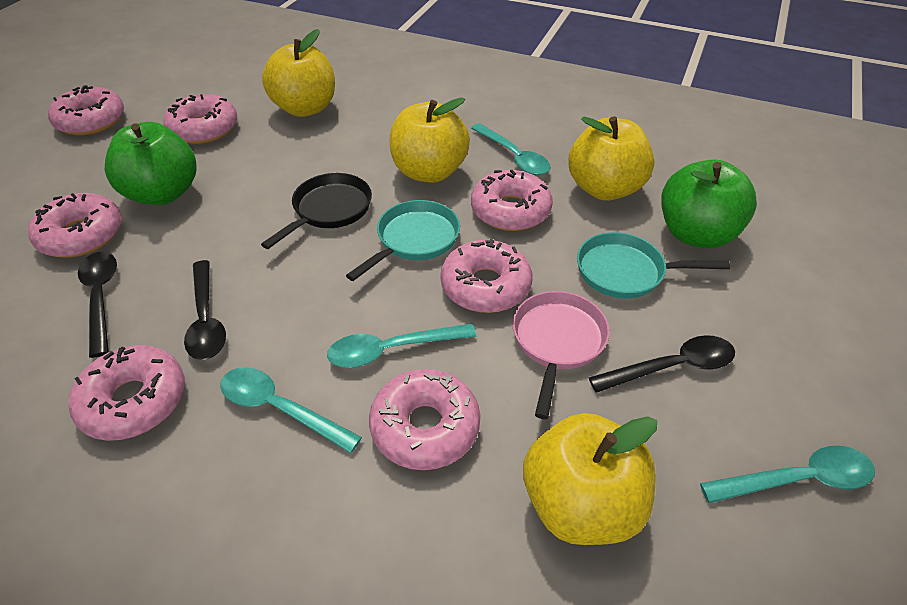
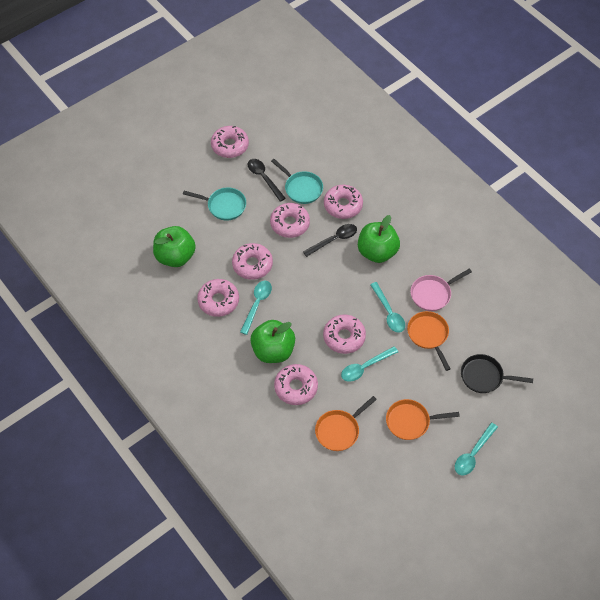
black spoon: [78,252,117,358] [184,260,226,360] [589,335,735,393] = 3 -> [248,159,286,202] [303,224,357,257] = 2
green apple: [105,122,197,205] [662,160,757,248] = 2 -> [153,226,196,267] [250,320,295,363] [358,215,400,263] = 3
orange pan: none = 0 -> [315,396,377,451] [386,399,460,440] [407,311,450,371] = 3
yellow apple: [262,29,335,117] [390,98,470,183] [523,413,657,545] [568,116,655,201] = 4 -> none = 0

